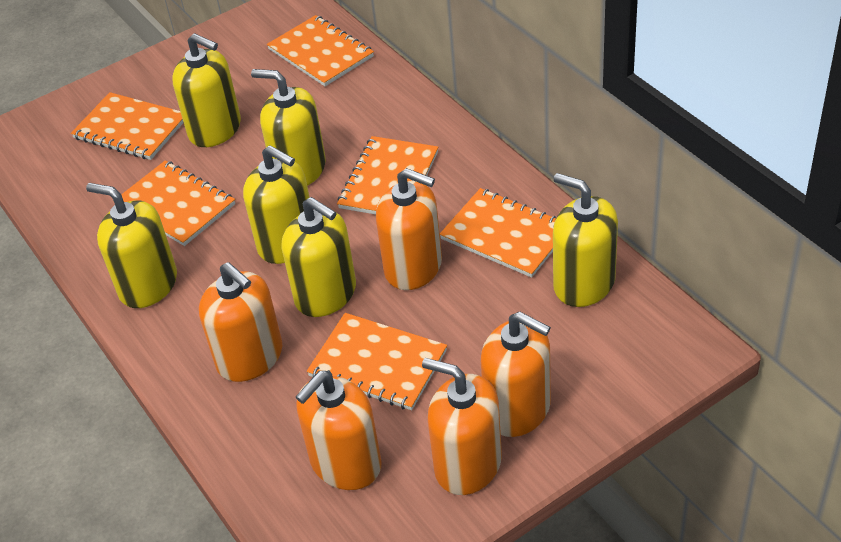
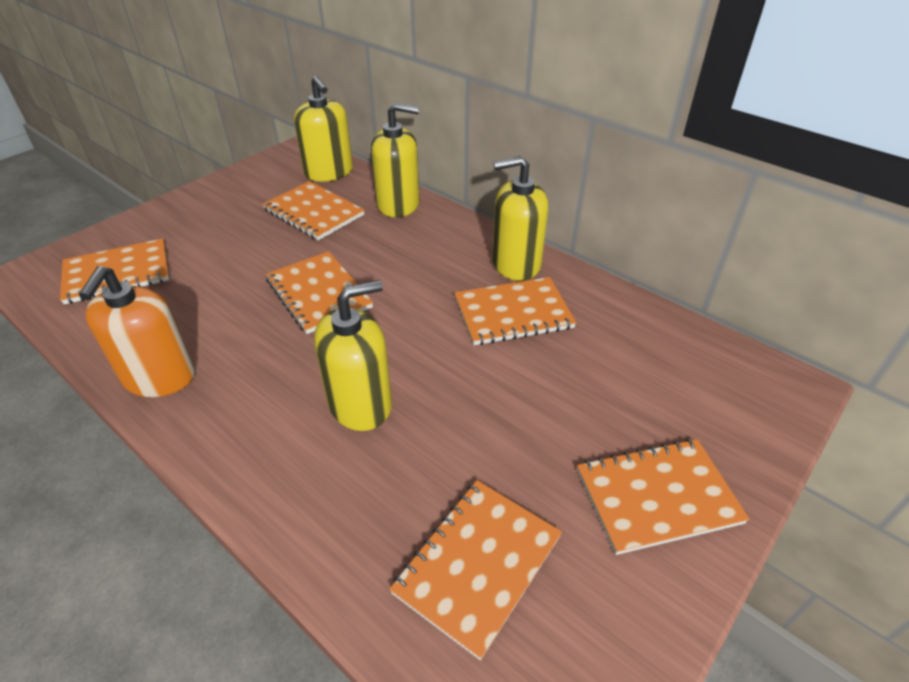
orange soap dispenser: [199,262,282,382] [296,371,382,490] [376,168,442,290] [422,358,502,495] [481,312,551,437] = 5 -> [79,266,195,397] = 1
yellow soap dispenser: [86,183,177,308] [172,33,241,147] [243,145,310,264] [251,69,326,186] [282,197,356,317] [553,173,618,307] = 6 -> [294,76,353,182] [314,280,392,431] [371,103,419,217] [492,156,548,281] = 4

